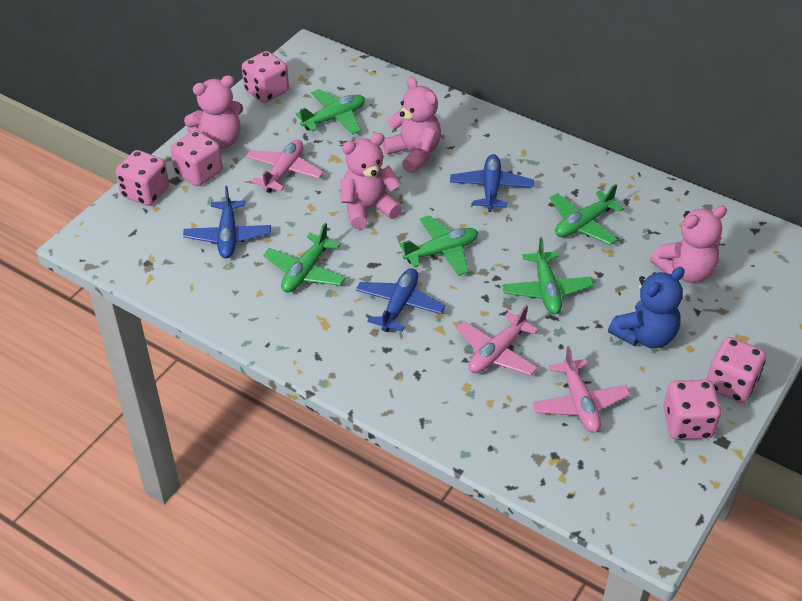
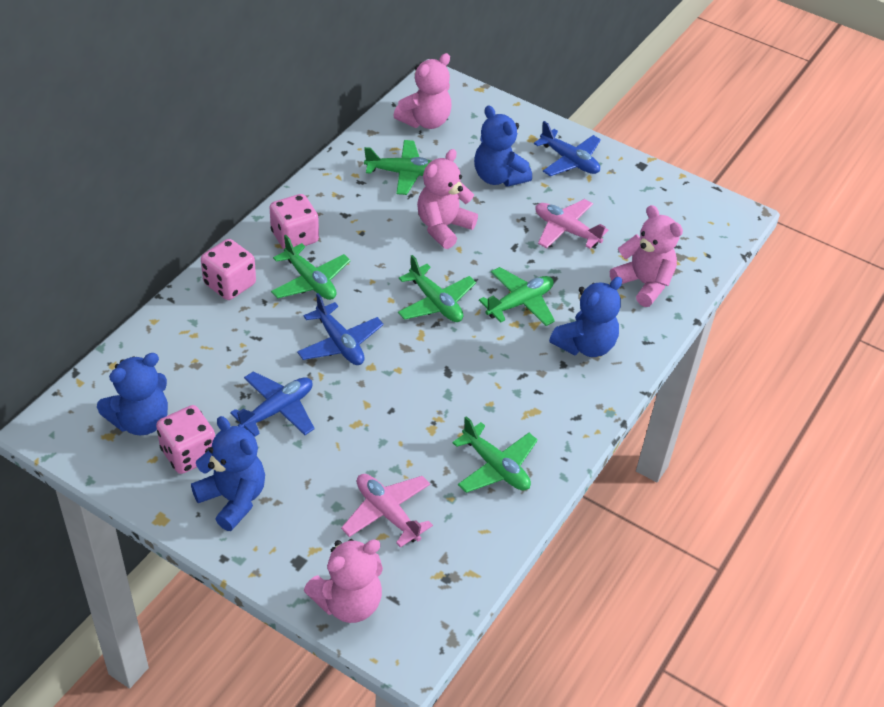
blue teddy bear: [608,267,685,348] = 1 -> [97,353,168,435] [191,416,265,531] [474,105,532,187] [549,277,622,357] = 4
pink dice: [115,150,169,206] [170,130,223,186] [242,51,289,103] [663,380,721,440] [706,337,766,403] = 5 -> [156,405,215,474] [201,239,256,300] [269,194,319,249] = 3
pink plane: [245,140,324,193] [456,305,538,376] [533,346,630,433] = 3 -> [341,474,433,548] [535,199,608,249] = 2

